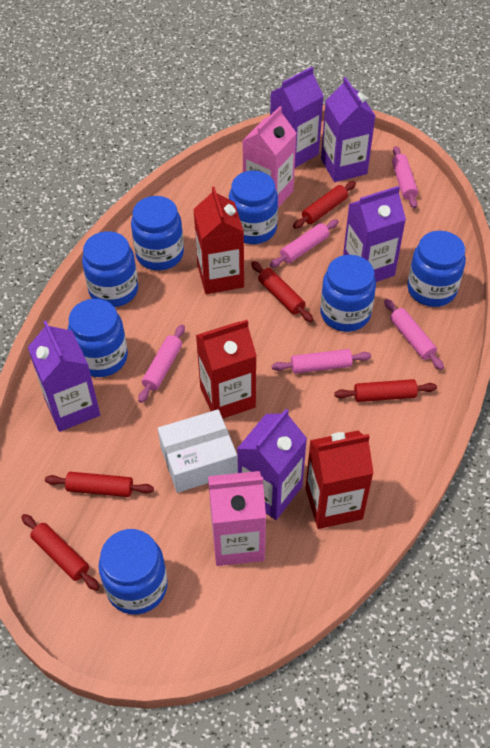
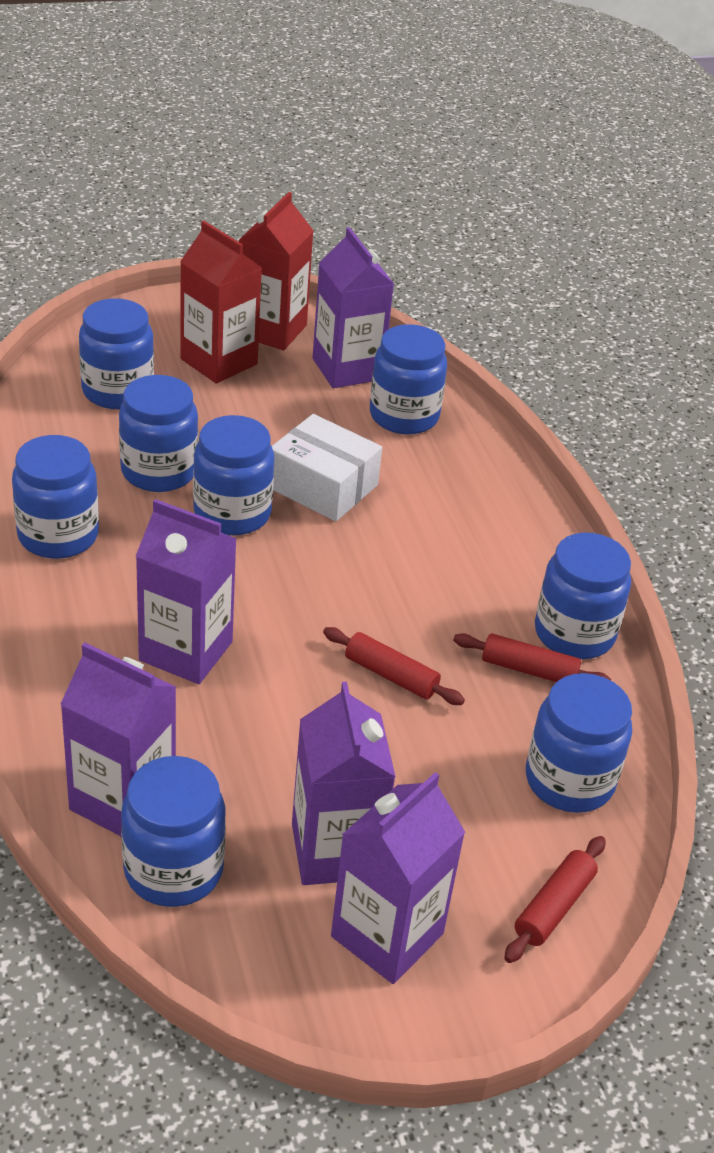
blue jar: [68,299,128,377] [82,231,138,307] [99,529,168,615] [131,196,184,271] [229,171,278,244] [320,255,376,332] [407,231,466,307] = 7 -> [12,435,99,559] [79,298,154,409] [119,375,198,492] [121,756,226,907] [193,415,274,535] [370,324,447,435] [526,673,632,813] [535,533,631,659] = 8
pink carton: [208,471,266,566] [242,106,296,208] = 2 -> none = 0
pink rolling pin: [138,325,185,403] [270,219,339,268] [272,349,371,374] [384,299,444,370] [392,146,418,209] = 5 -> none = 0
red carton: [193,186,244,294] [196,320,257,418] [306,430,374,529] = 3 -> [180,221,262,384] [239,192,314,350] = 2
red rolling pin: [21,514,99,591] [45,472,154,497] [251,261,313,322] [293,181,356,229] [334,379,437,402] = 5 -> [323,627,465,705] [453,633,611,682] [504,836,606,963] = 3

